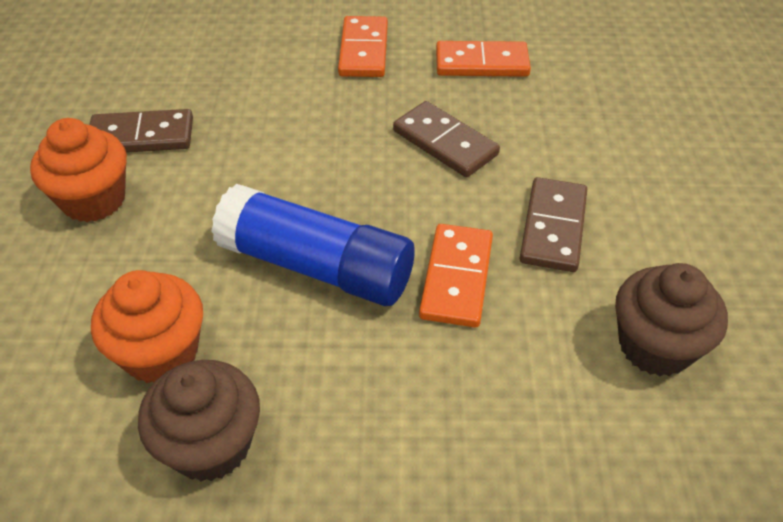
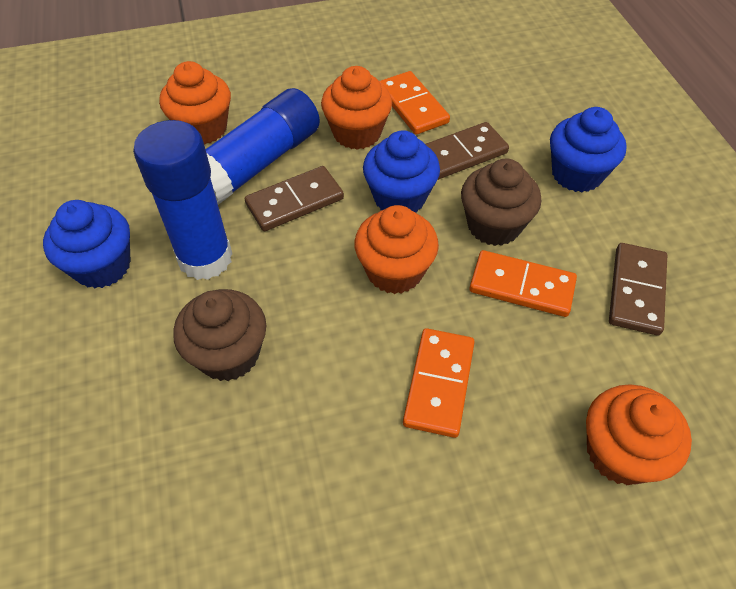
blue cupcake: none = 0 -> [43,200,131,288] [363,130,440,212] [550,107,627,192] = 3
blue glue stick: [211,184,415,306] = 1 -> [133,120,233,280] [206,88,320,205] = 2
orange cupcake: [30,118,127,222] [91,270,203,383] = 2 -> [159,61,231,145] [321,66,392,150] [354,205,439,294] [586,384,692,485] = 4

